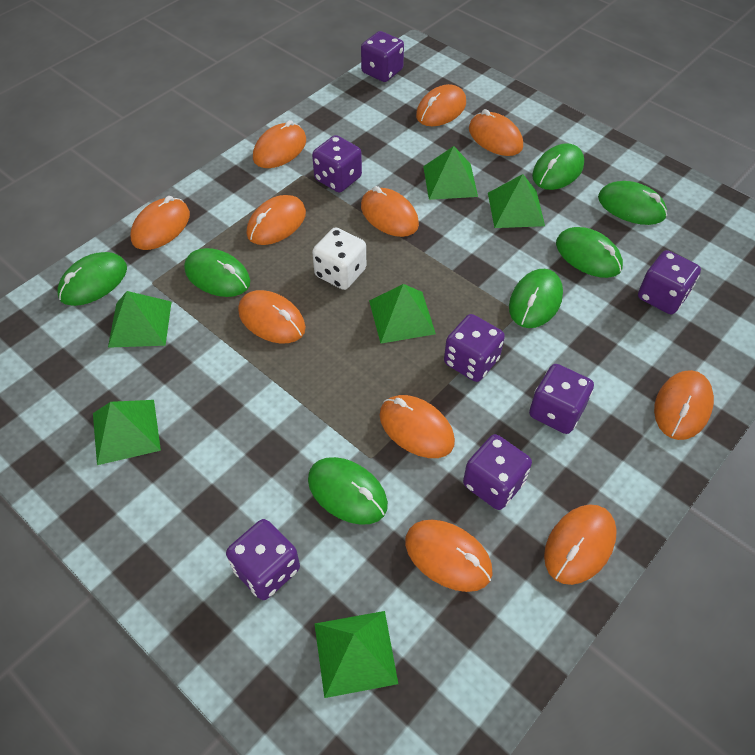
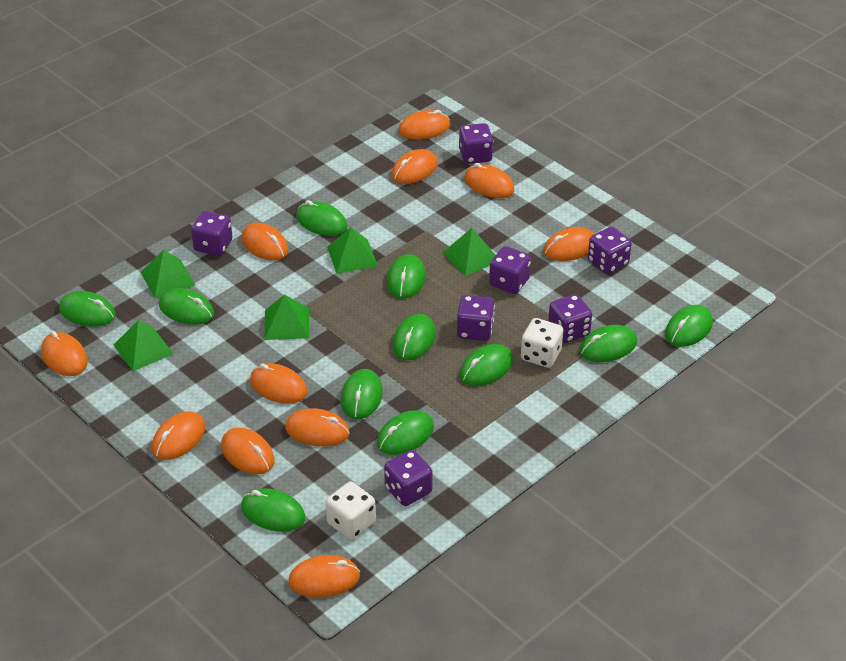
green mouse: [57,252,127,306] [184,248,250,297] [308,457,388,525] [509,269,563,328] [532,143,584,190] [556,227,623,278] [598,181,667,225] = 7 -> [59,291,116,327] [159,288,214,325] [241,488,305,532] [296,200,347,236] [341,369,383,419] [377,410,434,455] [387,254,426,299] [392,314,436,360] [460,344,513,386] [580,325,637,362] [665,305,713,347] = 11
green pyramid: [93,400,161,465] [108,291,172,348] [315,611,398,698] [369,284,436,344] [423,146,478,200] [488,174,545,228] = 6 -> [114,320,174,371] [141,249,195,298] [265,294,309,340] [327,227,378,274] [442,228,496,276] = 5
white dice: [312,227,366,290] = 1 -> [326,482,376,539] [521,318,563,368] = 2

